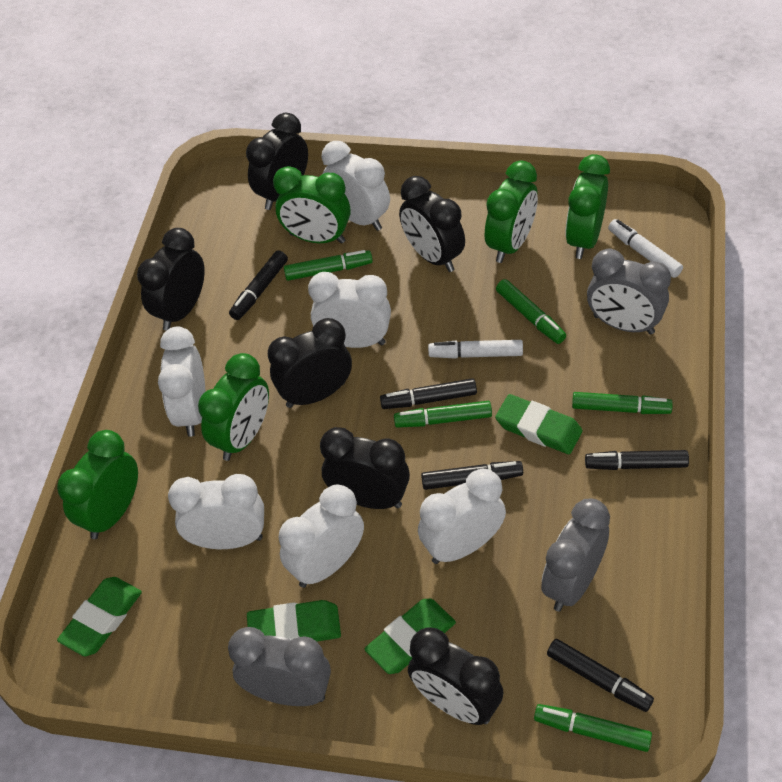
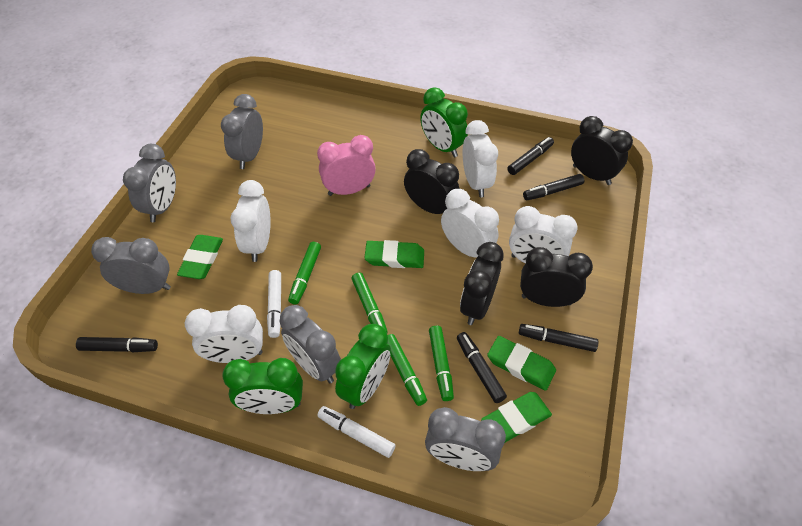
black clock: [137,228,205,331] [246,113,308,210] [268,318,352,408] [320,427,410,509] [399,176,465,272] [408,627,504,725] = 6 -> [404,149,460,214] [460,242,504,325] [520,247,593,307] [571,116,633,185] = 4
green clock: [57,430,138,539] [198,353,269,461] [273,166,351,244] [484,160,538,263] [565,154,610,259] = 5 -> [223,358,303,414] [335,324,391,409] [420,87,468,157] = 3
green marker: [284,250,373,281] [394,401,492,428] [496,279,566,344] [534,704,652,752] [572,392,673,414] = 5 -> [288,242,321,305] [351,273,388,333] [388,334,427,406] [429,326,454,401] = 4
grey clock: [228,627,331,706] [541,499,610,612] [587,249,671,335] = 3 -> [91,237,171,294] [123,144,176,222] [221,94,263,169] [279,305,341,383] [425,407,506,471] = 5
pink clock: none = 0 -> [317,135,376,196] = 1
white clock: [158,327,206,437] [168,474,264,549] [278,485,364,588] [308,272,391,348] [321,141,390,231] [418,469,506,564] = 6 -> [185,305,263,363] [230,180,271,262] [441,189,499,257] [463,120,498,197] [509,206,577,264] = 5

